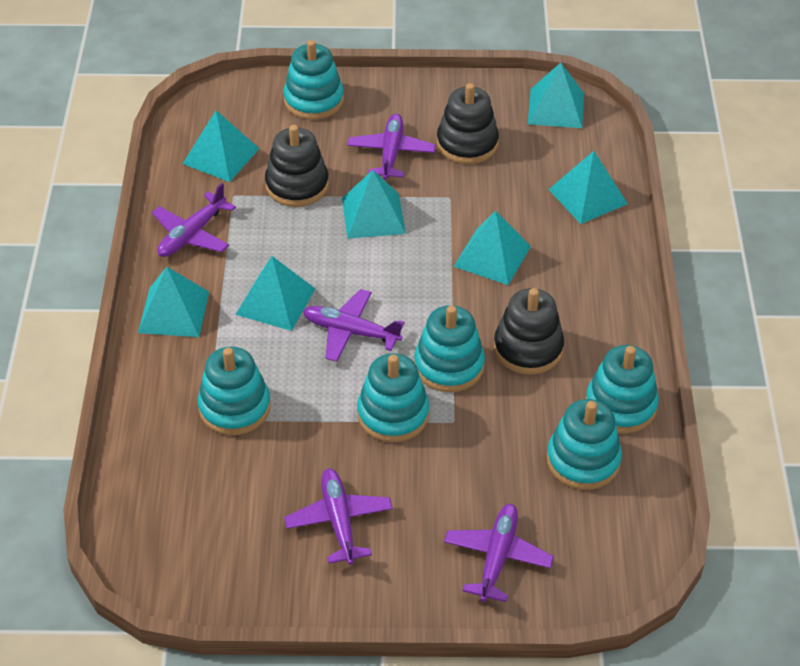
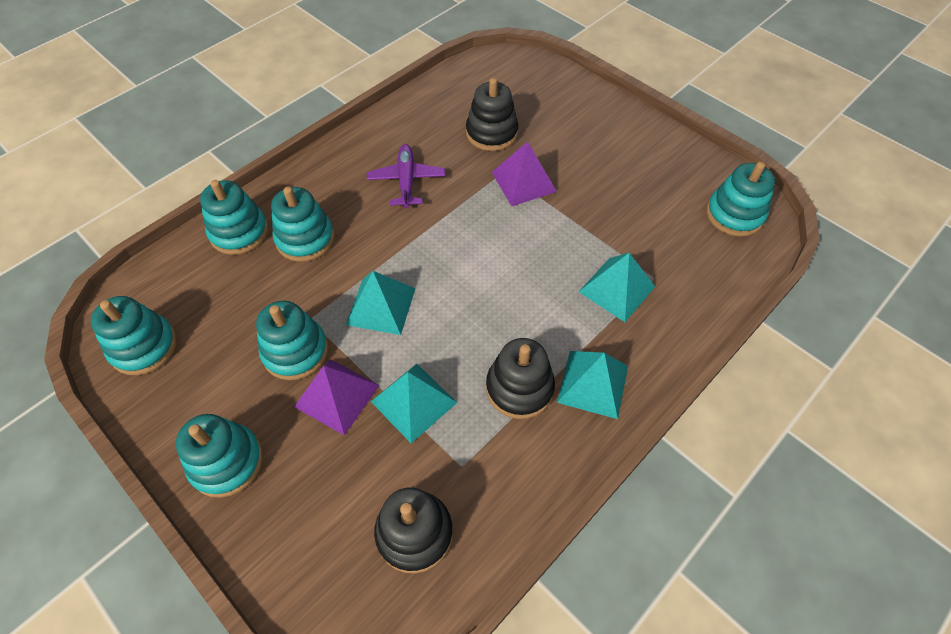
purple plane: [152,183,236,257] [284,468,393,565] [303,289,405,362] [347,113,436,180] [444,504,554,602] = 5 -> [367,144,445,208] = 1
purple pyramid: none = 0 -> [294,359,380,436] [492,141,557,206] = 2
turquoise pyramid: [138,267,209,337] [182,110,259,182] [235,256,315,331] [342,170,406,239] [453,211,531,285] [528,63,584,128] [548,151,628,224] = 7 -> [346,271,416,335] [371,364,457,443] [557,351,628,419] [579,253,655,322] = 4

